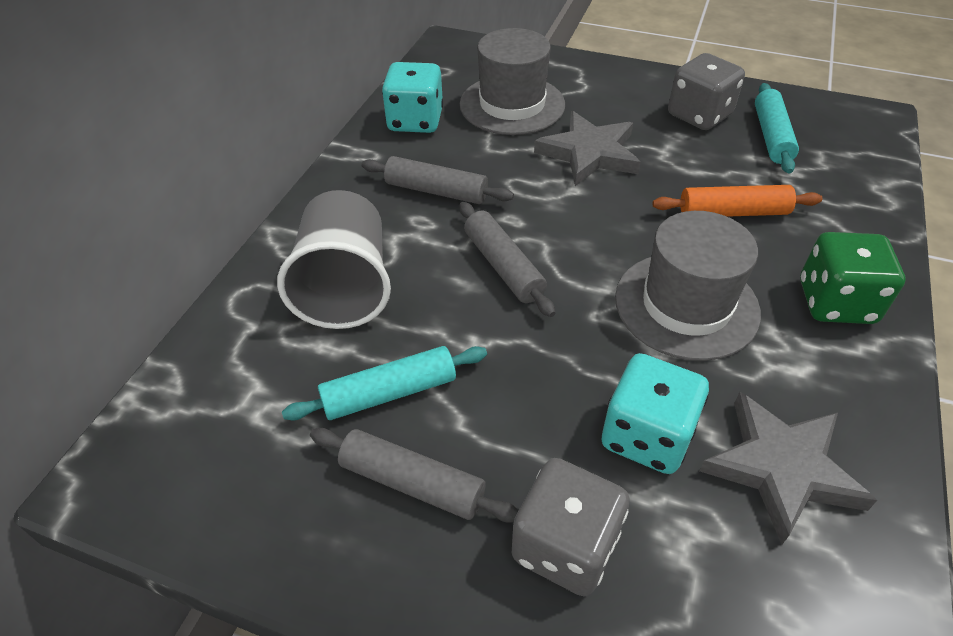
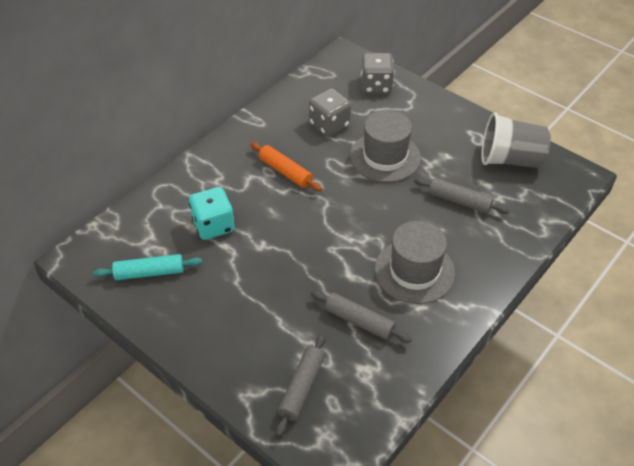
green dice: [800,232,905,324] = 1 -> none = 0
grey star: [534,111,641,186] [700,392,877,545] = 2 -> none = 0
turquoise dice: [382,62,443,133] [602,353,709,474] = 2 -> [189,187,235,240] = 1
turquoise rolling pin: [282,346,487,421] [755,83,799,173] = 2 -> [93,254,202,280] = 1

